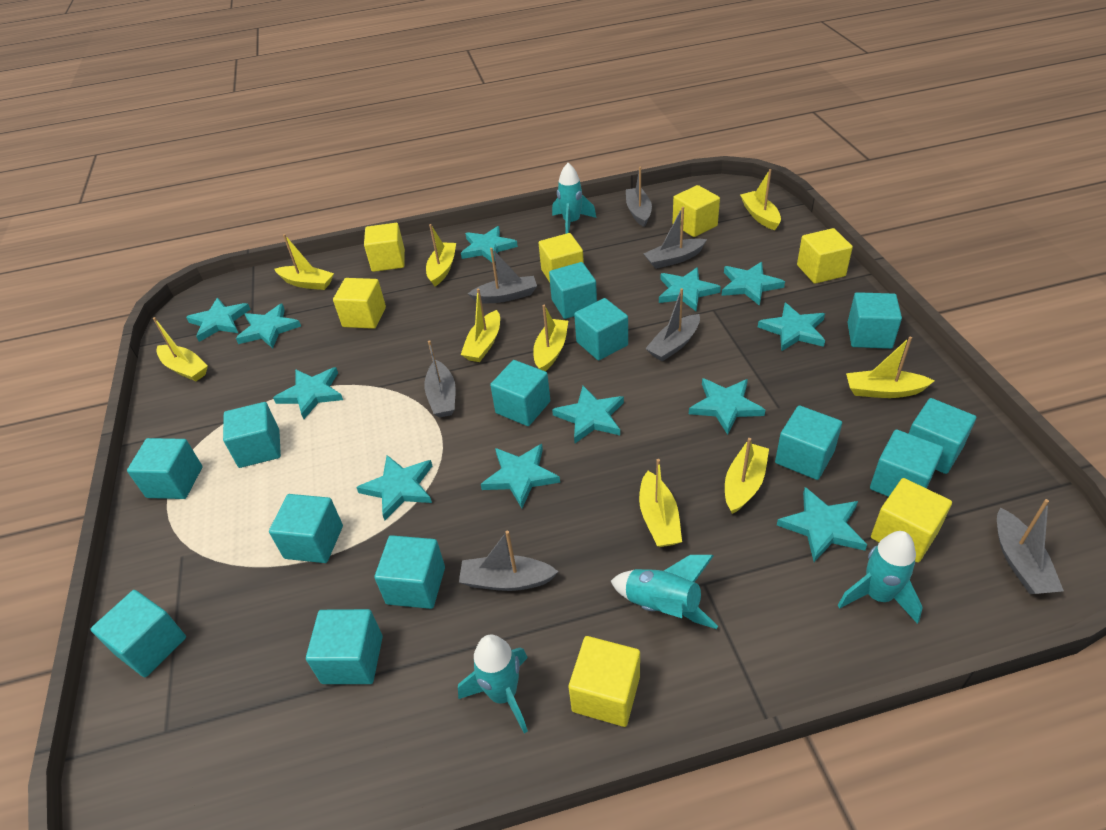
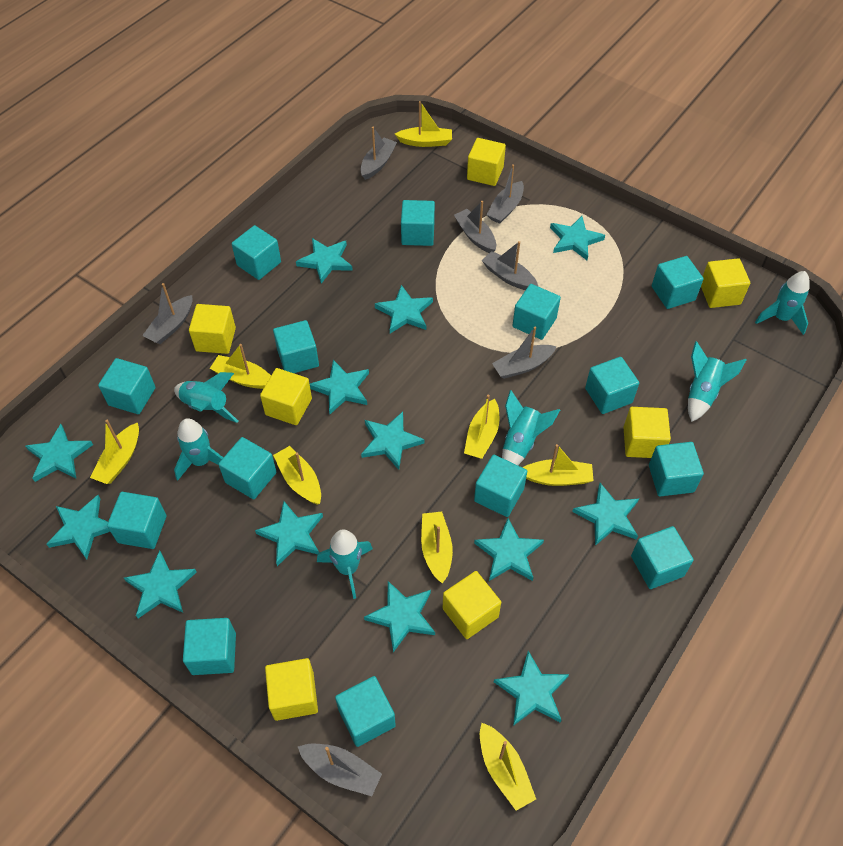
turquoise cube: [90,590,186,677] [127,438,203,499] [223,402,281,468] [269,494,343,563] [306,609,383,684] [374,535,445,609] [490,360,550,426] [549,262,597,319] [574,298,628,360] [775,405,842,480] [847,292,902,349] [870,429,944,497] [909,398,976,474] = 13 -> [98,358,156,414] [107,492,167,549] [183,618,236,675] [218,437,276,499] [232,225,281,280] [273,320,319,373] [335,676,396,747] [401,200,435,246] [474,455,527,517] [512,284,561,340] [585,357,639,414] [631,526,694,589] [649,442,704,496] [652,256,704,309] = 14
turquoise rocket: [458,635,528,733] [552,163,596,234] [611,555,718,629] [838,531,923,624] = 4 -> [174,372,239,423] [174,418,223,481] [317,529,373,599] [502,390,560,465] [688,341,747,422] [755,271,810,335] = 6
turquoise star: [186,298,250,342] [236,304,301,348] [273,367,343,419] [356,455,432,520] [461,226,518,262] [481,444,560,508] [552,386,624,443] [659,267,721,311] [689,378,765,435] [722,262,785,306] [758,303,825,352] [777,487,867,562] = 12 -> [25,424,93,482] [46,495,110,559] [124,550,197,618] [255,501,323,566] [296,238,353,284] [310,360,369,414] [361,412,425,470] [364,581,435,652] [375,285,433,333] [474,518,544,581] [494,651,569,726] [550,216,605,260] [572,483,639,546] = 13
yellow boat: [153,317,208,381] [275,234,334,290] [426,224,456,286] [461,288,500,362] [533,305,568,371] [639,459,682,547] [725,438,769,514] [740,169,781,230] [846,337,934,398] = 9 -> [90,420,139,484] [210,344,271,389] [273,446,321,505] [395,101,452,147] [421,512,453,584] [464,395,499,459] [480,723,536,811] [523,444,594,486] = 8

